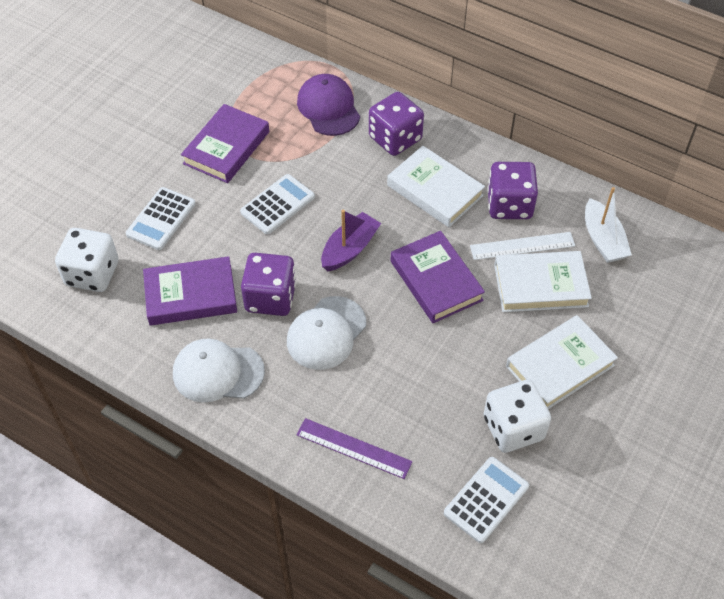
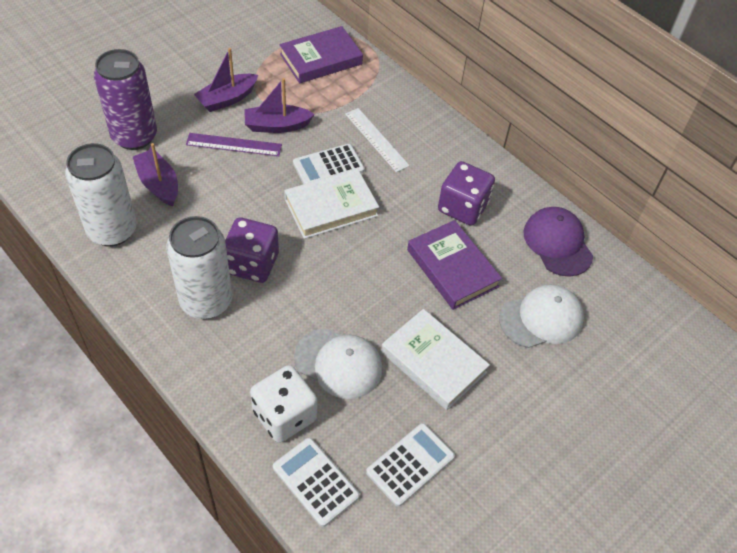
purple boat: [321,210,381,271] = 1 -> [133,143,178,206] [194,48,258,112] [244,78,315,133] = 3
purple book: [143,256,237,326] [181,104,269,183] [390,231,485,323] = 3 -> [280,26,363,83] [407,220,502,310] = 2
purple can: none = 0 -> [94,49,157,150] = 1
purple dice: [241,253,296,316] [369,92,424,156] [487,162,538,219] = 3 -> [225,217,279,283] [438,161,495,226] = 2
white boat: [585,187,632,263] = 1 -> none = 0
white book: [387,146,485,227] [494,251,592,312] [506,315,618,409] = 3 -> [284,169,379,239] [381,309,490,410] = 2
white can: none = 0 -> [65,143,137,246] [166,216,232,319] = 2
white dice: [55,228,118,292] [484,380,551,453] = 2 -> [250,365,317,443] = 1

